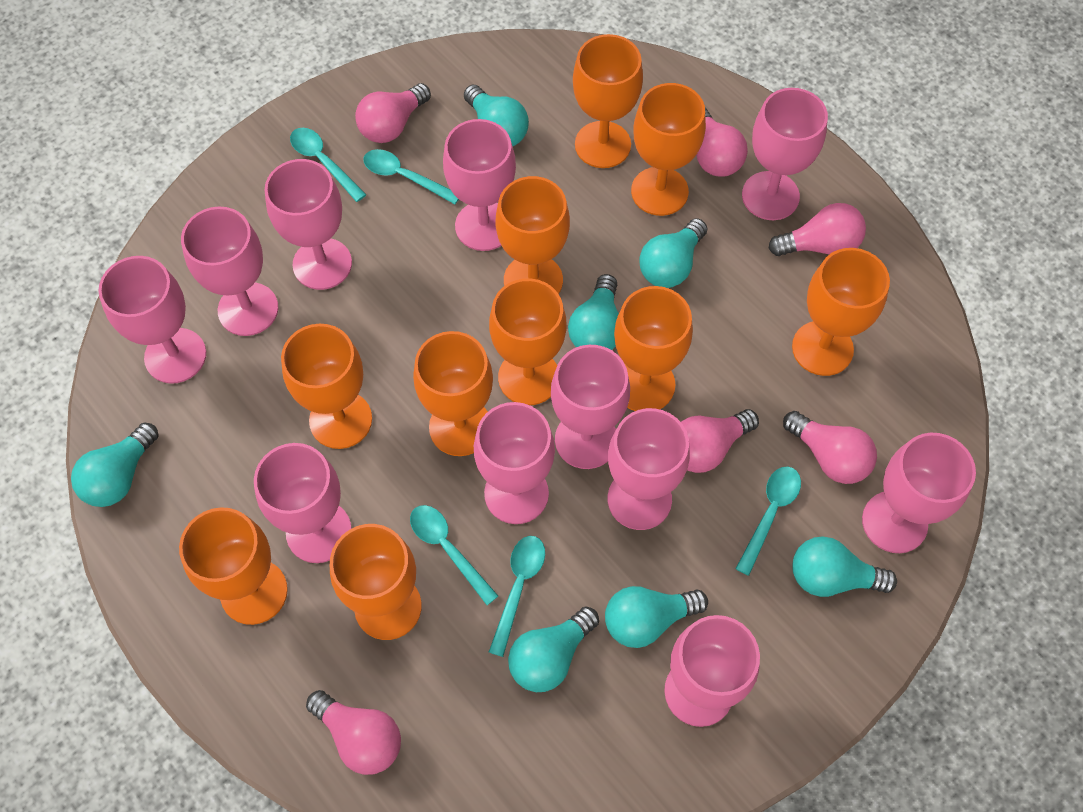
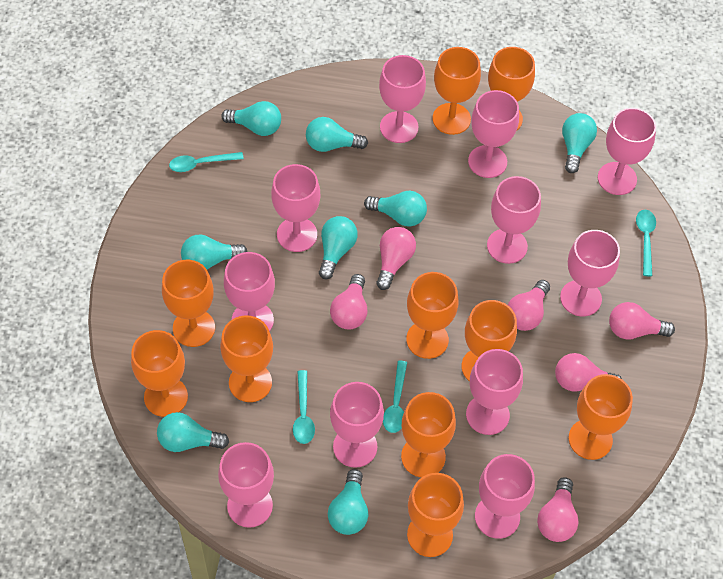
turquoise light bulb: [71,423,158,507] [464,85,529,146] [508,607,599,692] [568,274,619,350] [605,586,708,648] [639,218,707,288] [792,536,897,597] = 7 -> [157,412,229,452] [181,234,248,269] [221,101,281,136] [306,117,368,152] [319,216,358,279] [328,469,369,535] [364,191,427,227] [562,113,597,173] = 8
turquoise spoon: [290,128,366,202] [363,149,459,204] [410,505,498,605] [489,536,545,657] [736,466,801,576] = 5 -> [169,152,244,172] [293,370,315,444] [383,361,407,433] [636,210,656,276] = 4

